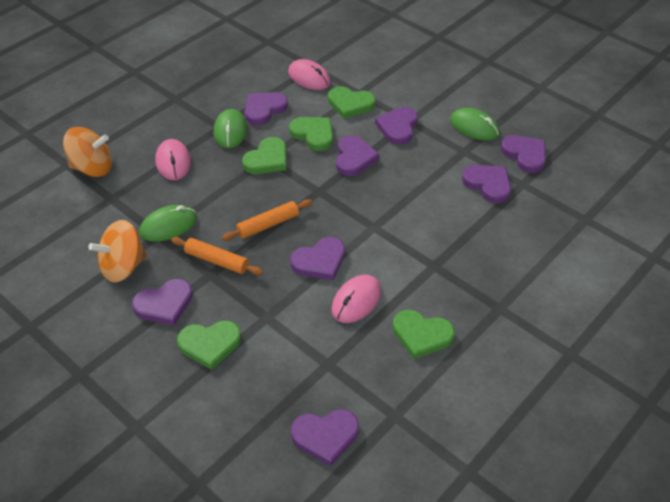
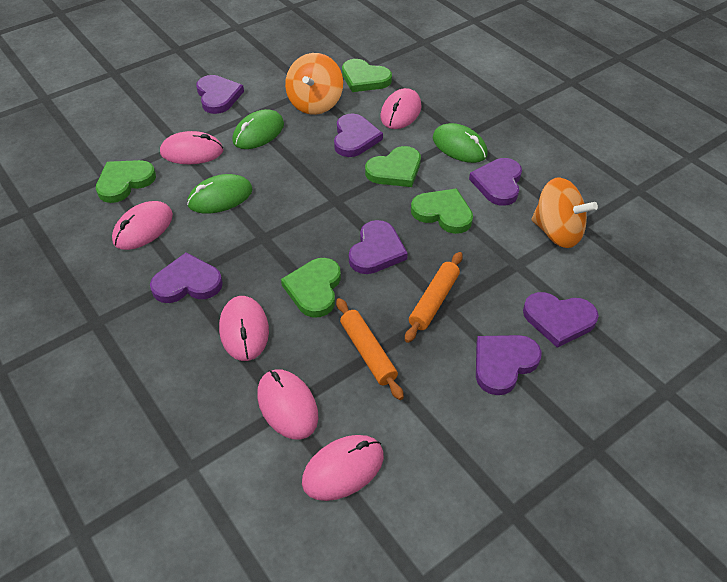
pink mouse: [155,139,191,180] [288,59,331,90] [332,275,381,323] = 3 -> [112,201,173,250] [160,131,223,164] [219,296,269,361] [257,369,318,440] [302,435,384,501] [380,88,422,129] = 6
purple heart: [132,279,193,326] [245,92,288,125] [290,237,345,280] [291,409,359,466] [336,135,379,176] [375,107,418,145] [462,165,511,203] [501,135,546,173] = 8 -> [150,252,223,303] [196,75,244,114] [334,114,383,157] [349,220,408,274] [469,158,522,206] [476,335,542,395] [523,292,599,348] = 7

